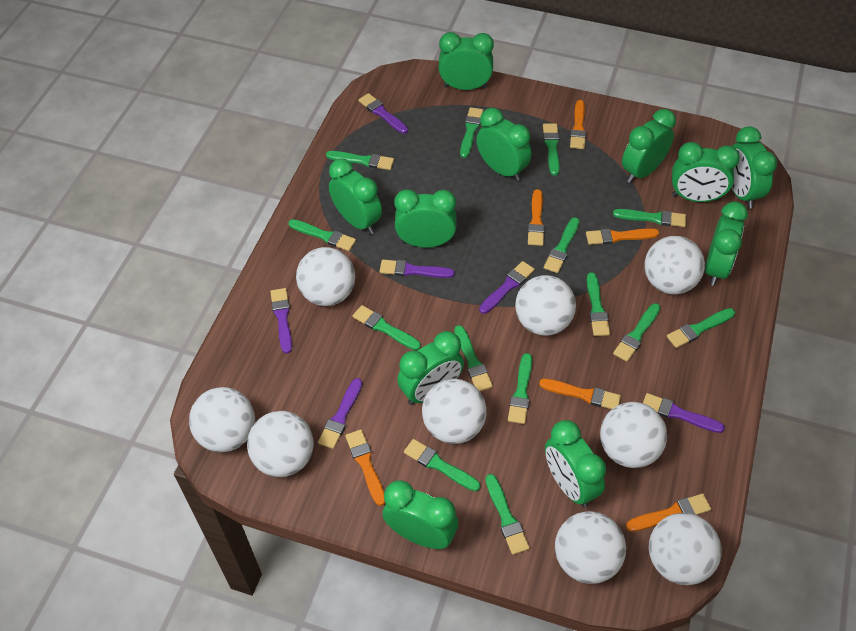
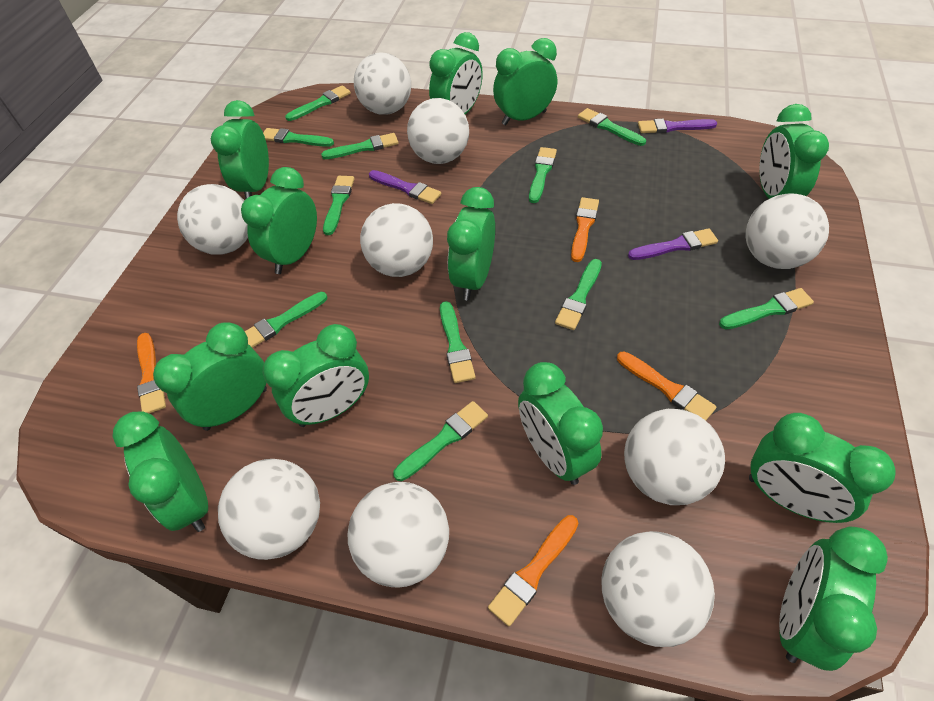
green brush: [288,219,356,251] [326,151,394,170] [353,305,421,350] [404,439,480,491] [454,325,493,391] [460,107,483,158] [486,474,530,555] [508,353,532,424] [543,123,559,176] [544,217,579,273] [587,272,610,336] [613,209,686,227] [613,303,661,362] [667,308,735,348] = 14 -> [245,292,327,348] [263,128,334,147] [285,85,351,121] [321,133,398,159] [323,176,354,235] [393,401,488,481] [440,301,476,383] [529,147,557,203] [555,259,602,330] [578,108,646,146] [719,288,814,329] = 11
green clock: [329,158,382,234] [383,481,458,549] [394,189,457,248] [397,331,464,405] [438,32,494,90] [476,108,531,181] [545,420,606,507] [622,109,676,183] [672,142,740,202] [705,201,748,286] [731,126,777,209] = 11 -> [112,412,208,532] [153,322,267,431] [211,100,269,199] [241,167,317,274] [263,324,369,427] [429,32,483,114] [447,187,495,300] [493,38,557,125] [518,362,603,485] [749,413,896,523] [759,104,829,199] [779,526,888,671] = 12
orange brush: [345,429,385,506] [528,189,545,246] [539,378,621,409] [570,100,586,149] [586,228,659,245] [626,494,711,532] = 6 -> [137,333,166,413] [488,515,578,626] [571,197,599,262] [617,351,717,421] = 4
purple brush: [270,288,292,354] [318,378,362,449] [358,93,408,134] [380,260,455,278] [479,261,535,314] [643,393,725,433] = 6 -> [369,170,441,204] [628,228,718,260] [638,119,717,133] = 3

